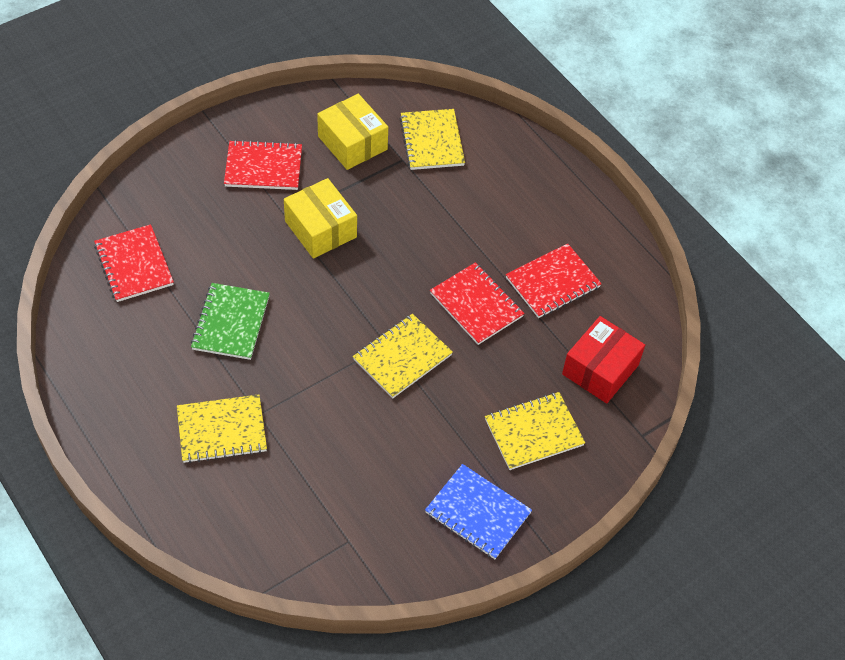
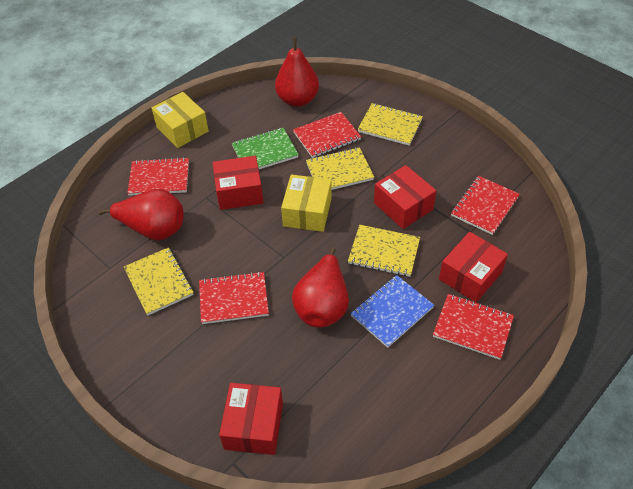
red box: [562,316,645,403] = 1 -> [213,156,264,210] [219,383,283,455] [374,165,436,229] [439,232,508,303] = 4
red notebook: [94,224,174,302] [224,140,302,190] [430,262,525,345] [506,243,602,318] = 4 -> [128,157,189,196] [199,271,269,324] [293,112,361,158] [433,294,514,360] [451,176,520,235] = 5
red pear: none = 0 -> [98,189,184,241] [275,37,319,107] [292,247,349,328] = 3

